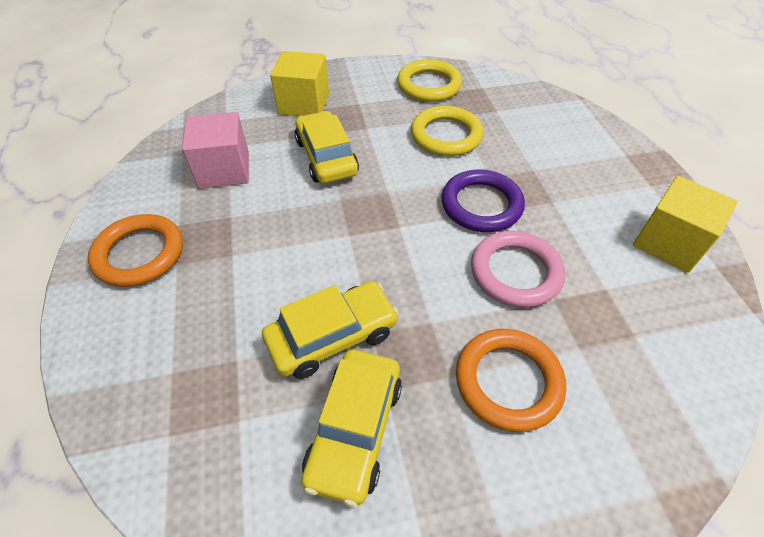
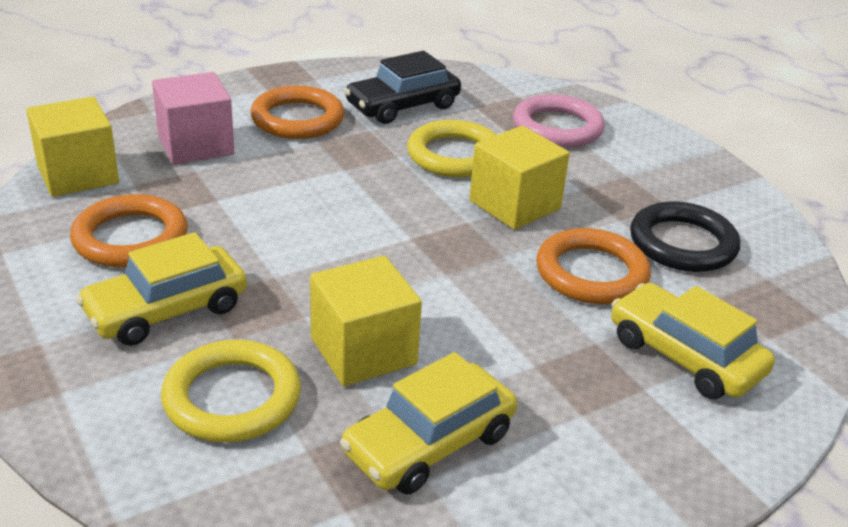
black car: none = 0 -> [344,51,461,124] = 1
black ring: none = 0 -> [630,201,740,272] = 1
orange ring: [88,214,183,287] [456,329,566,432] = 2 -> [70,194,188,268] [250,86,344,139] [536,228,651,304] = 3
purple ring: [441,169,525,232] = 1 -> none = 0
yellow cube: [270,51,329,116] [633,176,738,273] = 2 -> [26,97,119,197] [310,255,422,386] [469,126,570,230] = 3

